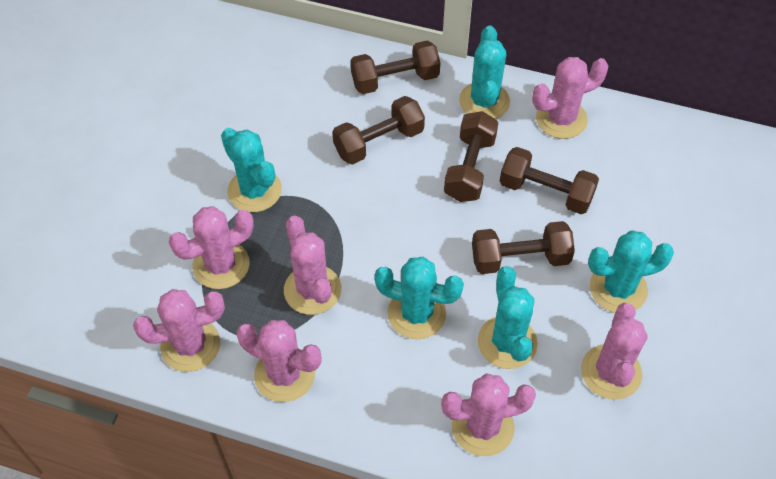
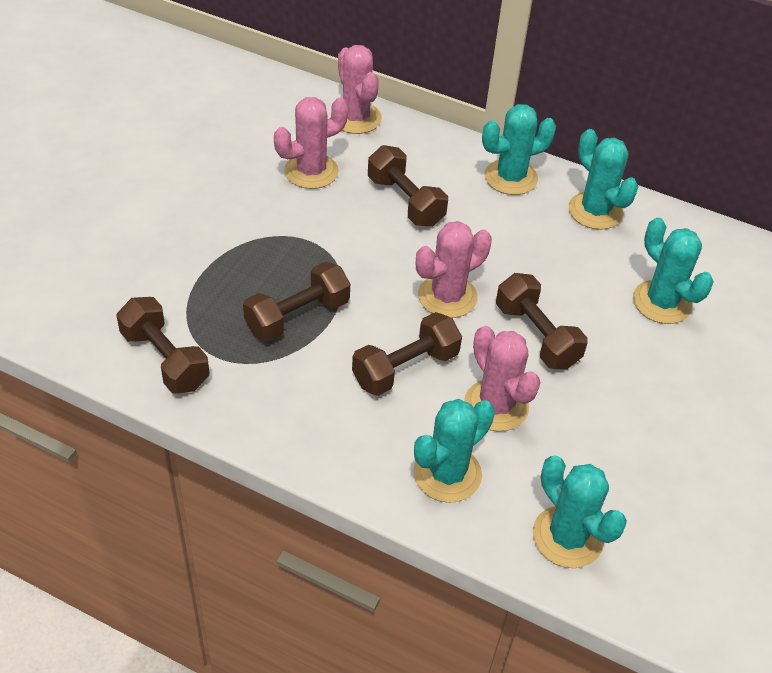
pink cactus: [133,289,225,372] [169,206,254,289] [236,320,322,402] [284,216,341,315] [441,373,536,456] [532,57,608,139] [581,303,648,400] = 7 -> [274,97,349,189] [330,45,382,134] [416,221,492,318] [464,326,541,432] = 4

